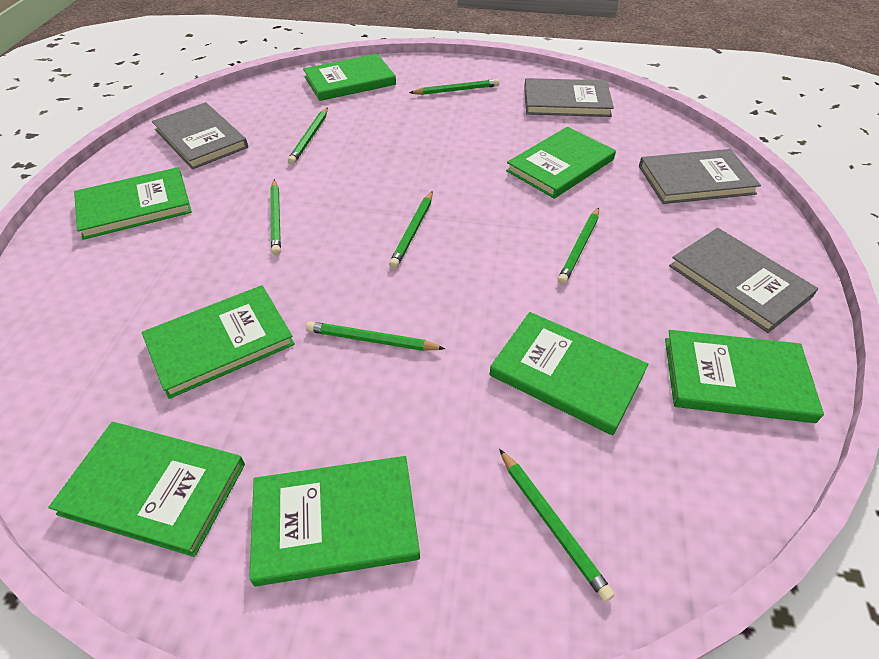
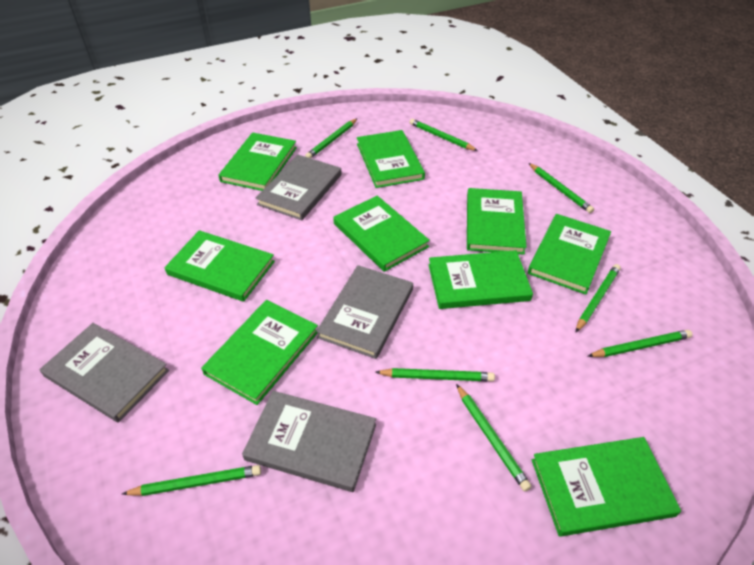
green book: [48,422,245,557] [74,167,192,240] [142,285,295,399] [249,456,420,586] [303,54,396,101] [489,312,648,435] [506,127,616,199] [665,330,824,423] = 8 -> [165,230,275,302] [201,300,318,405] [218,132,297,191] [333,195,430,272] [357,130,425,188] [428,250,533,309] [467,188,527,255] [528,214,611,295] [532,437,681,537] = 9
green pencil: [270,179,281,255] [288,108,328,164] [306,321,445,351] [389,191,433,268] [409,79,499,95] [499,449,615,602] [558,208,599,285] = 7 -> [122,465,261,496] [305,118,358,158] [375,368,495,381] [410,119,478,151] [456,384,531,491] [529,163,594,213] [575,264,621,333] [588,330,693,357] = 8

